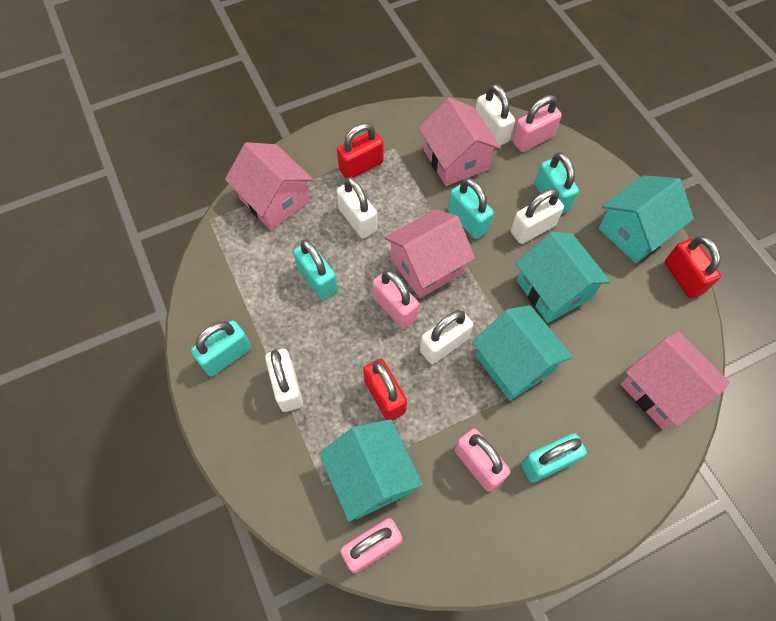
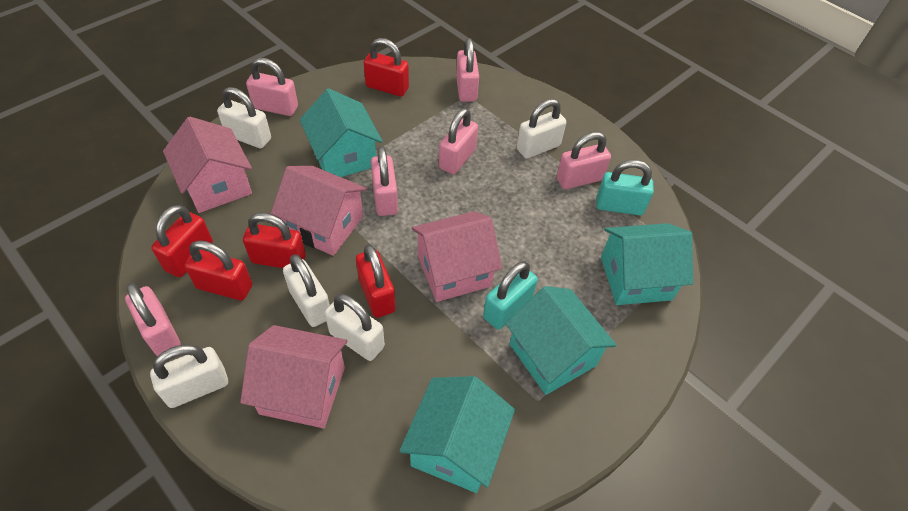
pink padlock: [340,518,402,573] [372,270,419,329] [455,429,510,492] [512,95,562,152] = 4 -> [125,283,181,356] [246,58,298,116] [371,146,398,216] [439,108,478,174] [456,38,479,102] [556,132,611,189] = 6
red padlock: [337,123,384,178] [363,358,407,421] [665,236,721,298] = 3 -> [151,205,213,277] [184,240,252,300] [243,213,306,268] [356,244,396,318] [364,38,409,96] = 5
turquoise padlock: [191,320,251,376] [293,239,338,300] [448,178,494,239] [521,433,587,483] [535,152,579,214] = 5 -> [483,261,538,330] [596,160,654,215] = 2

